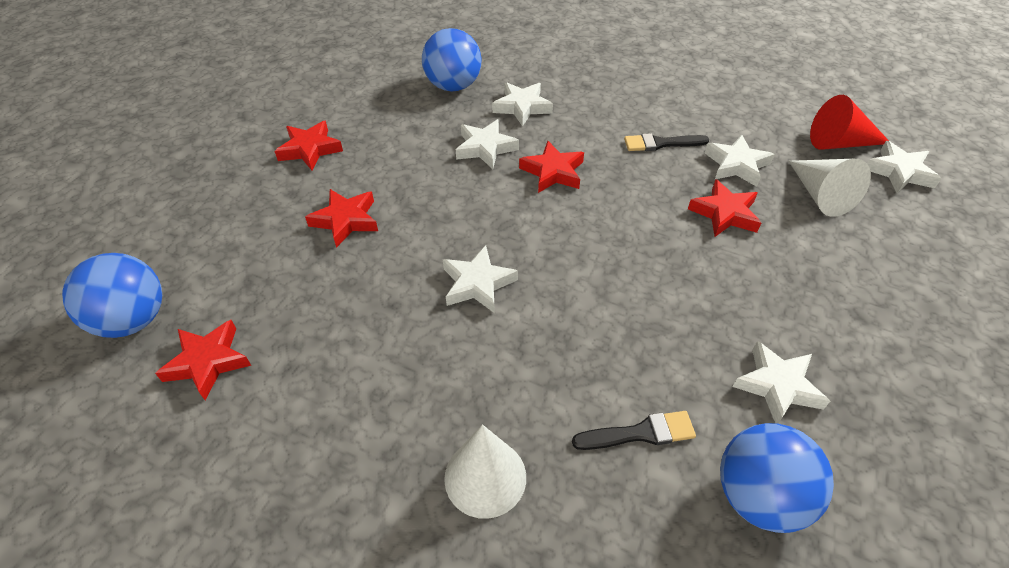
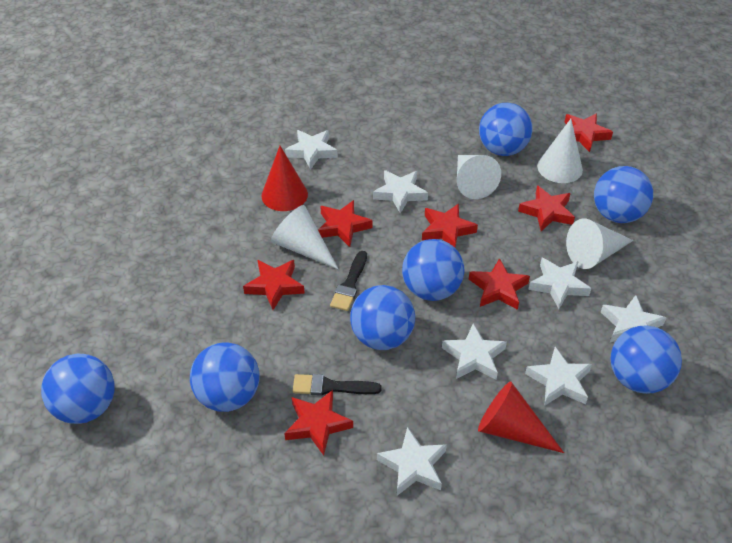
blue ball: [62,253,162,338] [422,28,482,92] [720,423,834,533] = 3 -> [41,354,114,424] [190,342,260,412] [350,285,415,350] [402,239,464,301] [479,103,533,156] [594,166,653,223] [610,325,682,394] = 7
red cone: [810,95,889,150] = 1 -> [261,146,308,211] [478,381,564,453] = 2
red star: [155,320,251,400] [274,121,343,170] [305,189,378,248] [519,141,584,193] [688,179,761,237] = 5 -> [243,260,305,310] [284,390,353,455] [318,200,373,247] [422,204,478,247] [469,258,530,310] [518,185,575,231] [565,113,613,152] = 7
white cone: [444,425,526,519] [789,159,871,217] = 2 -> [271,205,338,269] [457,155,501,199] [537,119,583,183] [566,218,634,269] = 4
white star: [443,245,518,313] [456,119,519,169] [492,82,553,127] [705,135,775,187] [733,341,830,423] [867,141,942,193] = 6 -> [285,130,338,170] [373,170,428,213] [377,427,447,496] [442,323,507,380] [525,347,592,405] [528,258,591,309] [601,295,666,343] = 7

